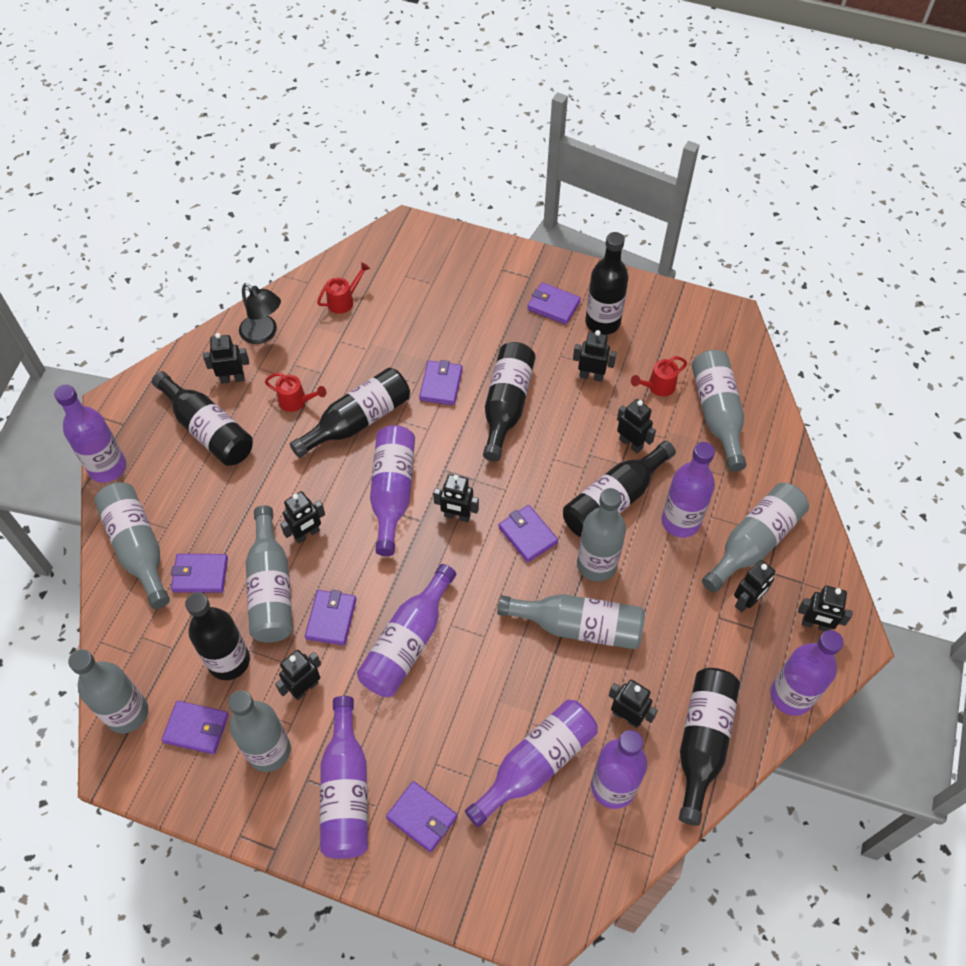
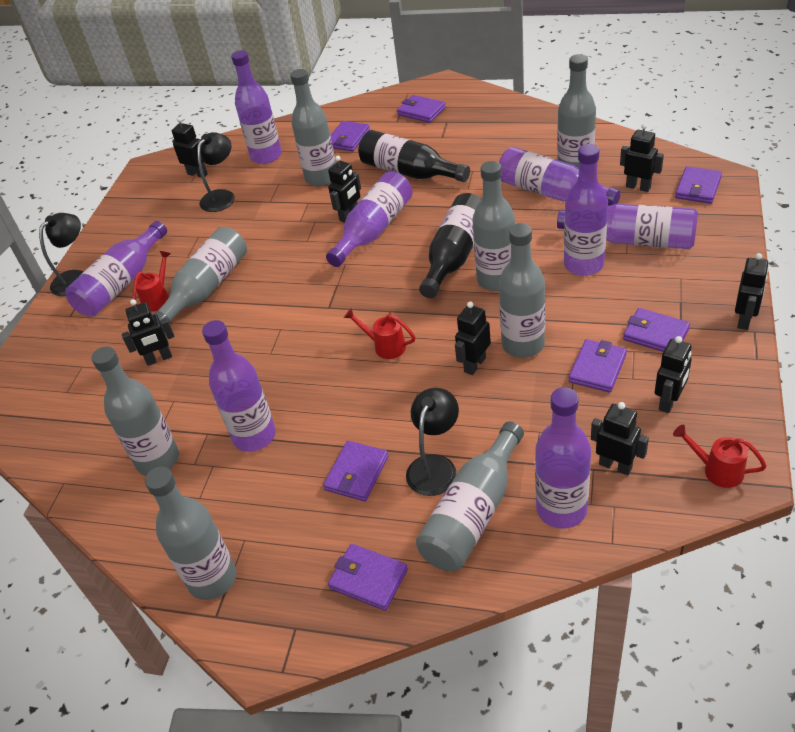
black bottle: [152,371,253,466] [185,592,250,680] [290,367,410,458] [483,342,536,462] [563,441,676,537] [585,232,629,335] [679,668,740,826] = 7 -> [358,130,470,182] [419,193,482,298] = 2
black lamp: [239,283,281,344] = 1 -> [39,213,84,296] [197,132,235,212] [406,388,459,496] = 3
black robot: [203,333,249,384] [275,650,321,701] [280,491,325,544] [433,474,479,522] [573,330,617,382] [609,680,658,728] [617,399,656,454] [734,560,776,612] [798,586,853,632] = 9 -> [122,299,174,366] [172,117,208,178] [328,156,361,223] [455,301,491,375] [591,402,649,475] [620,123,664,192] [655,336,692,413] [735,253,769,330] = 8

